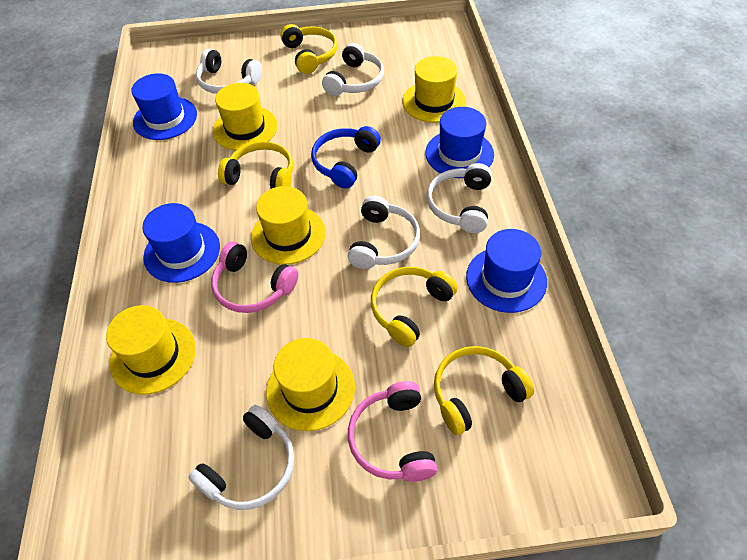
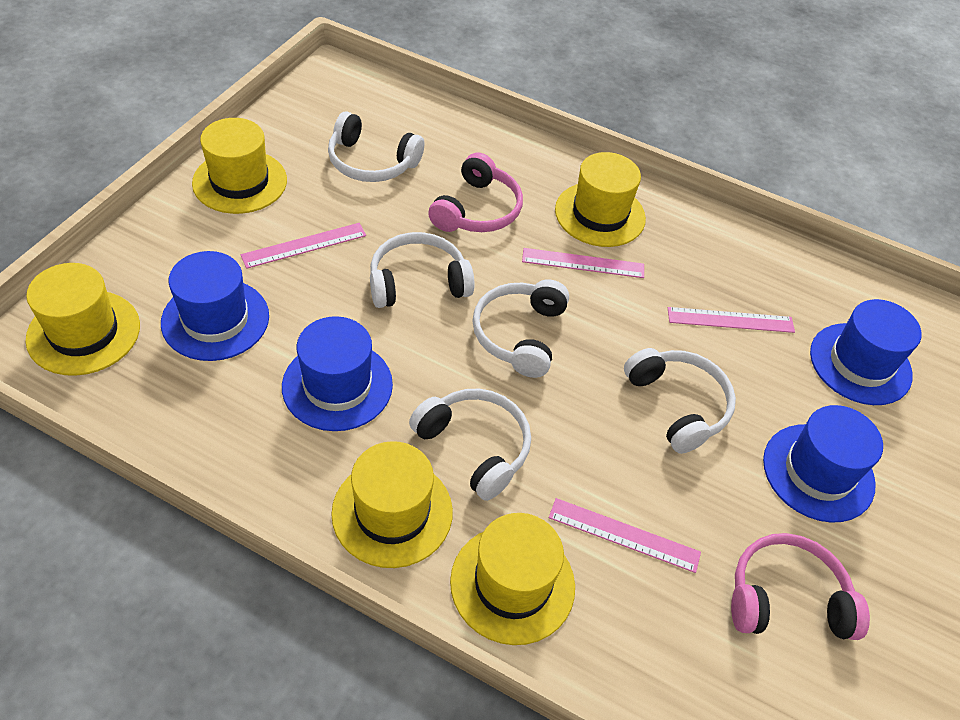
blue headphones: [311,126,381,189] = 1 -> none = 0
pink ruler: none = 0 -> [240,223,366,269] [522,248,644,278] [549,498,701,573] [668,307,795,333] = 4
yellow headphones: [218,141,293,189] [280,24,337,74] [371,267,458,347] [434,346,534,435] = 4 -> none = 0

